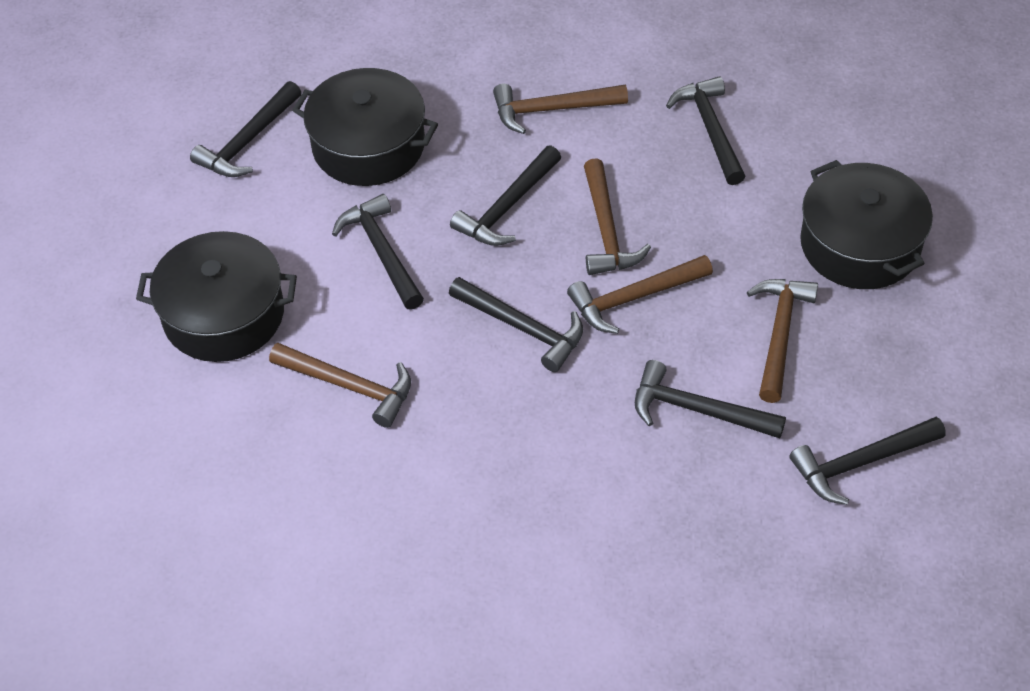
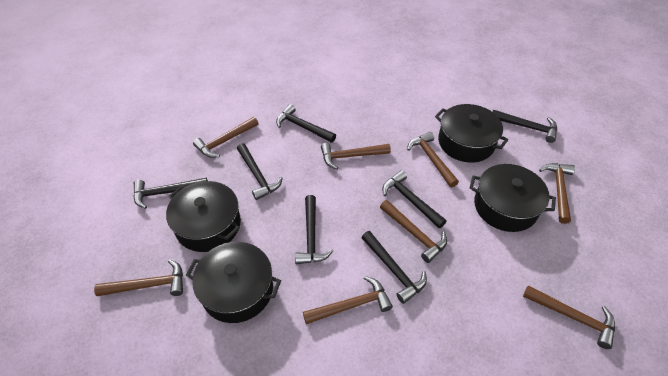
black pot: [136,231,297,362] [292,68,438,186] [800,160,933,289] = 3 -> [166,181,241,252] [186,242,281,323] [435,104,508,163] [470,164,556,232] = 4
brown hammer: [269,343,411,428] [493,84,628,134] [567,255,713,334] [584,158,651,275] [747,279,818,403] = 5 -> [94,259,183,296] [193,117,259,158] [303,276,393,324] [321,143,391,169] [380,200,447,263] [407,132,459,187] [523,285,615,349] [539,163,575,224] = 8

